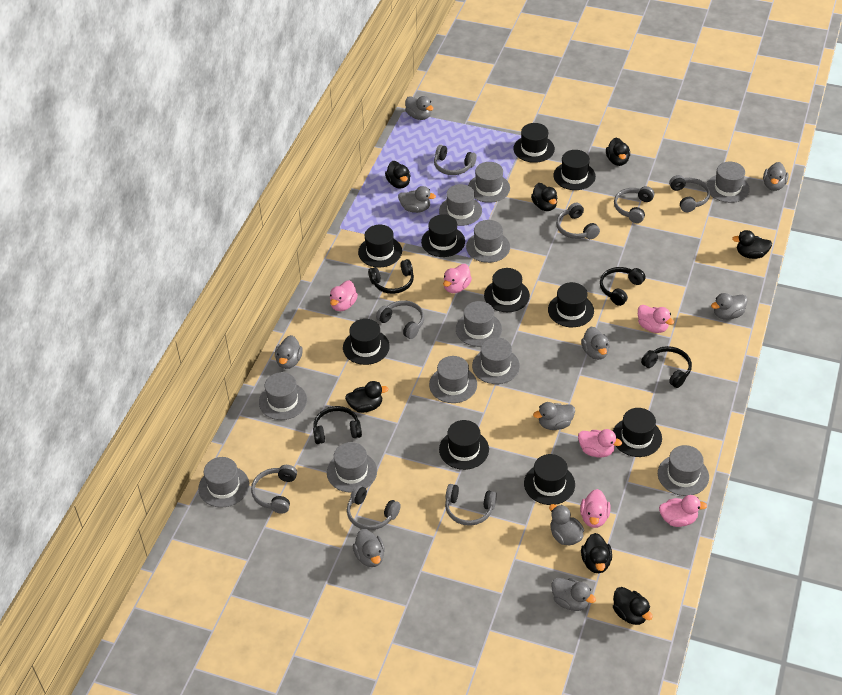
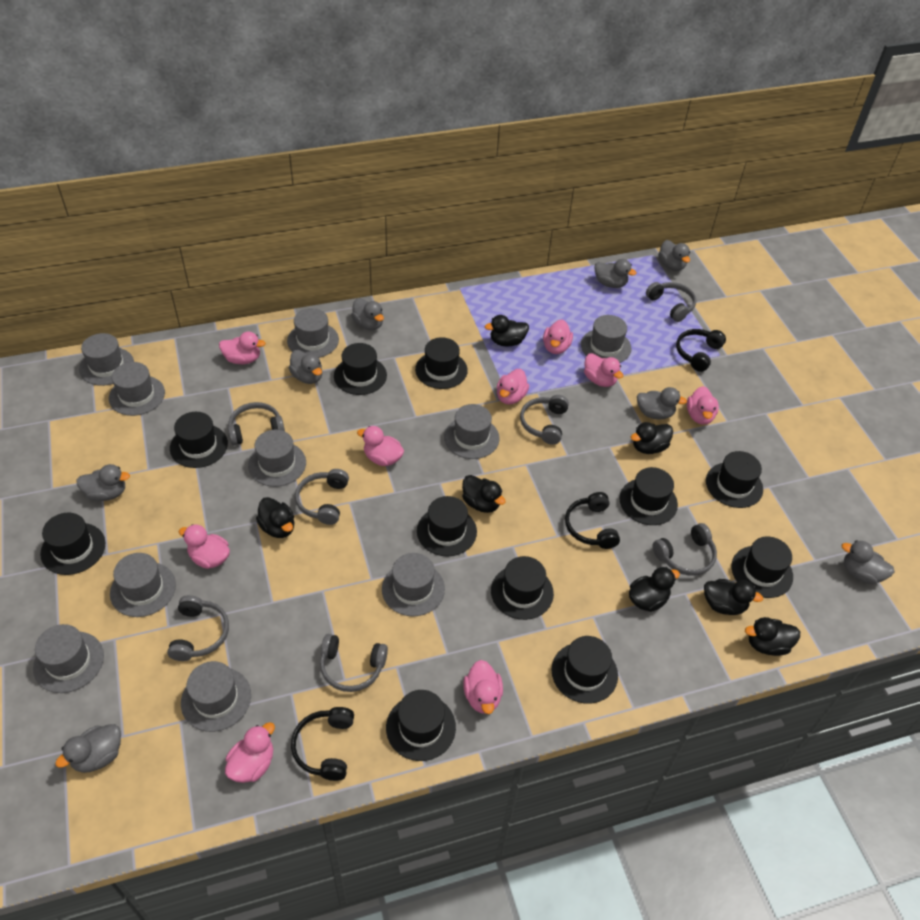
black hat: [343,319,390,365] [358,225,402,267] [421,214,465,257] [439,420,489,470] [484,268,530,312] [513,123,555,163] [524,454,575,505] [548,282,594,327] [553,150,596,190] [613,408,662,457] = 10 -> [40,513,105,575] [170,412,228,468] [334,343,387,395] [386,690,456,761] [415,337,468,389] [417,496,477,557] [491,556,554,620] [552,636,618,704] [620,467,678,525] [706,451,763,508] [732,536,793,598] = 11
black headphones: [313,406,362,444] [368,259,414,294] [600,267,646,306] [641,346,692,388] = 4 -> [291,707,354,781] [565,492,620,549] [676,329,726,372] = 3
grey duck: [275,335,303,369] [353,529,385,567] [398,186,436,213] [405,96,434,120] [533,402,575,430] [549,504,584,545] [551,578,596,611] [581,327,610,360] [711,293,748,320] [763,162,789,191] = 10 -> [55,724,121,773] [76,464,130,501] [289,350,322,384] [351,298,384,330] [594,259,637,288] [637,387,687,420] [658,240,690,271] [842,540,895,584] = 8
grey hat: [198,457,249,508] [259,372,307,420] [327,442,377,493] [429,356,477,403] [439,184,482,226] [456,301,502,347] [466,220,510,263] [468,162,510,203] [472,337,520,384] [658,445,709,496] [707,162,750,203] = 11 -> [33,624,104,693] [79,333,134,386] [109,362,165,416] [110,553,176,617] [181,661,251,732] [248,430,306,487] [287,308,339,358] [382,553,445,616] [444,404,500,459] [581,315,632,363] = 10
grey headphones: [251,465,297,514] [347,485,401,530] [376,300,424,339] [434,145,476,175] [445,484,497,526] [556,203,600,239] [614,186,654,223] [669,175,710,212] = 8 -> [167,595,229,661] [228,402,285,445] [295,469,349,525] [320,634,388,692] [520,395,569,445] [646,282,696,322] [653,523,717,576] = 7
pink duck: [330,280,358,311] [443,264,472,293] [578,429,622,457] [580,489,611,528] [638,305,674,333] [659,495,707,527] = 6 -> [179,524,230,569] [219,332,266,364] [225,722,275,783] [357,426,404,466] [463,660,503,714] [496,369,529,405] [543,319,573,354] [584,353,623,387] [687,386,719,425] = 9

